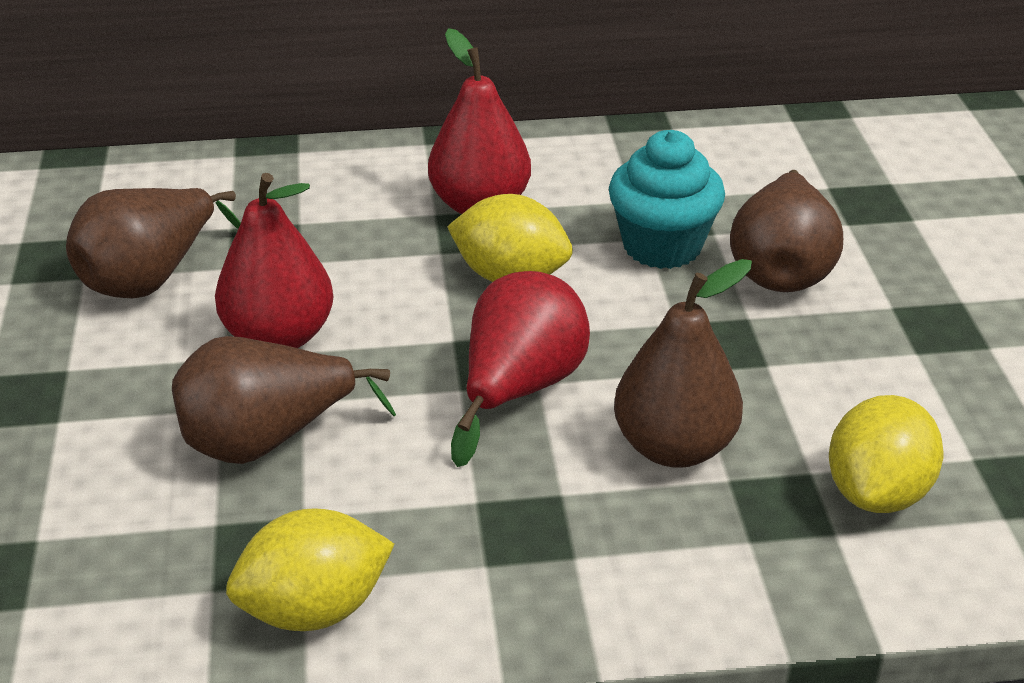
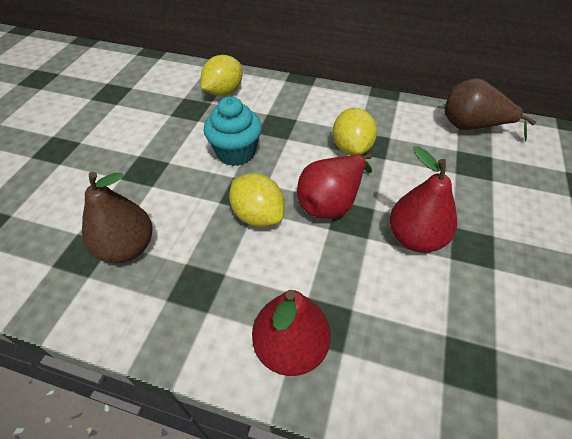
brown pear: [66,188,241,299] [172,336,396,464] [614,259,752,468] [730,170,843,292] = 4 -> [82,172,152,263] [444,78,536,141] = 2

